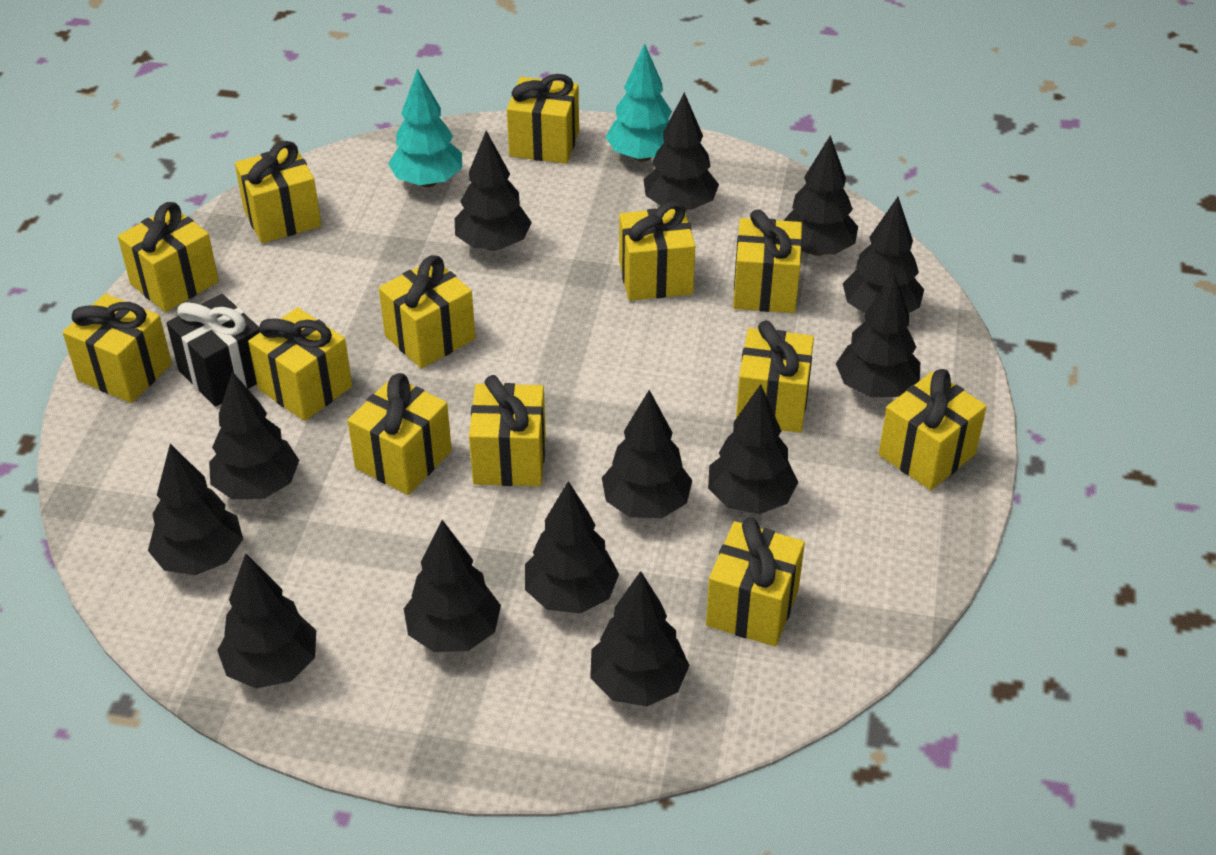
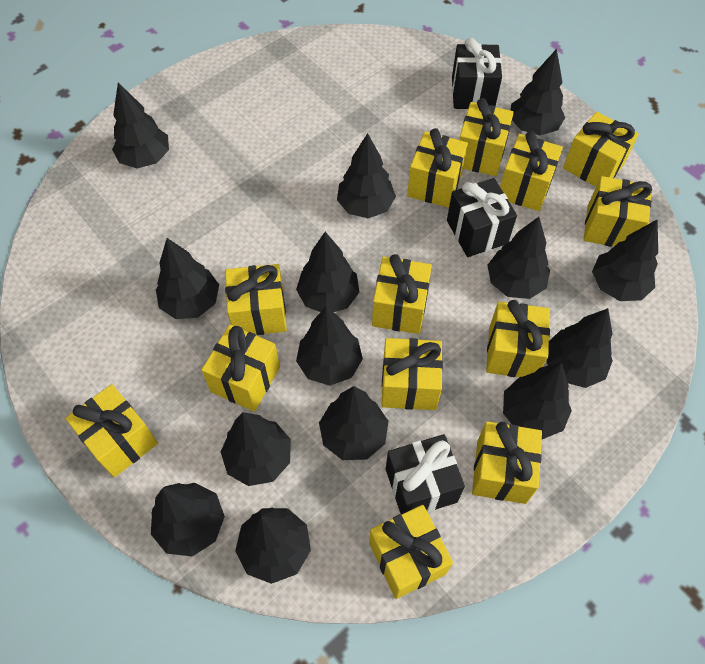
black gift: [167,294,260,407] = 1 -> [386,434,465,514] [447,178,517,257] [452,38,502,109] = 3
black tree: [148,444,243,575] [209,371,299,499] [217,553,316,689] [404,520,501,652] [455,131,532,251] [525,481,619,613] [590,571,690,706] [602,390,692,518] [643,92,719,210] [708,384,798,514] [783,135,858,256] [836,273,920,397] [843,197,924,313] = 13 -> [112,82,169,168] [151,483,225,556] [156,238,219,319] [221,412,291,486] [235,508,311,584] [296,232,359,312] [296,306,363,386] [319,386,388,460] [337,133,396,218] [488,217,550,299] [503,362,572,439] [511,49,565,135] [547,308,613,388] [592,219,658,301] = 14
turquoise tree: [388,68,462,187] [606,43,672,162] = 2 -> none = 0

